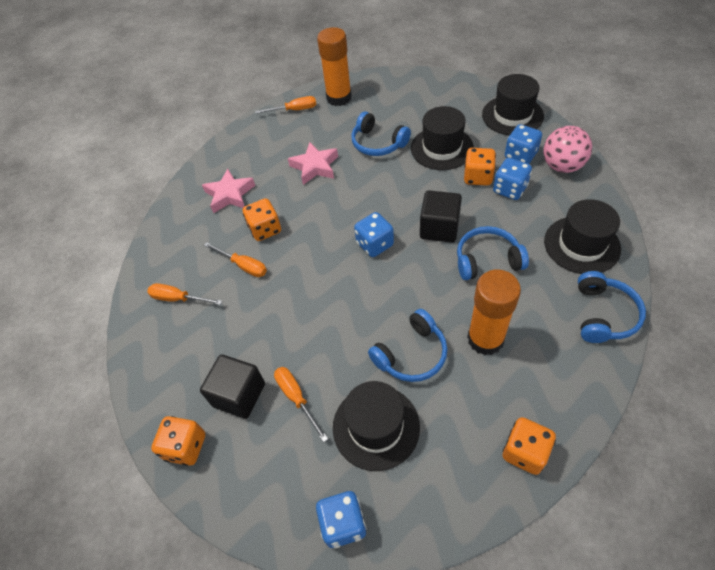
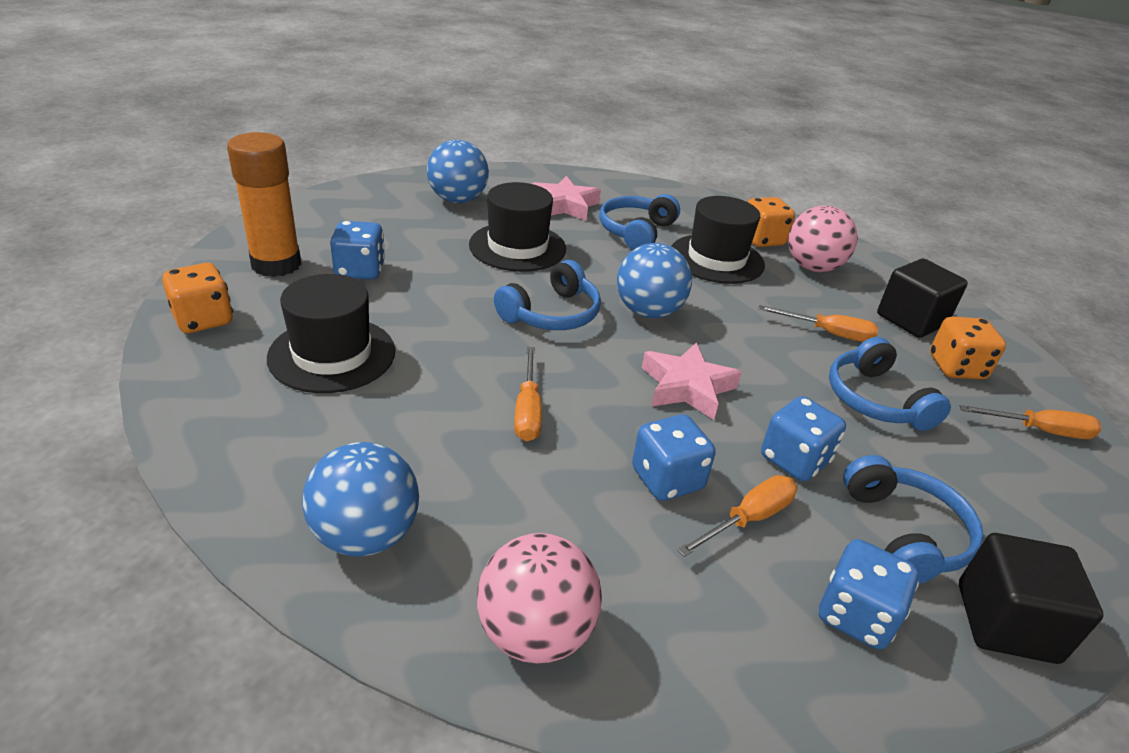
black hat: [333,381,420,471] [411,106,474,170] [482,74,544,136] [544,199,621,274] = 4 -> [267,274,395,393] [469,182,566,272] [671,196,765,284] = 3
blue ball: none = 0 -> [302,442,419,557] [427,140,489,203] [617,243,692,318] = 3
orange dice: [151,416,205,466] [243,198,281,241] [464,148,496,186] [503,417,556,475] = 4 -> [162,263,233,333] [748,197,795,247] [930,317,1006,379] = 3
orange glue stick: [317,27,352,106] [467,270,521,355] = 2 -> [227,132,302,277] = 1
pink ball: [543,126,592,173] = 1 -> [477,533,602,663] [788,205,858,272] = 2

